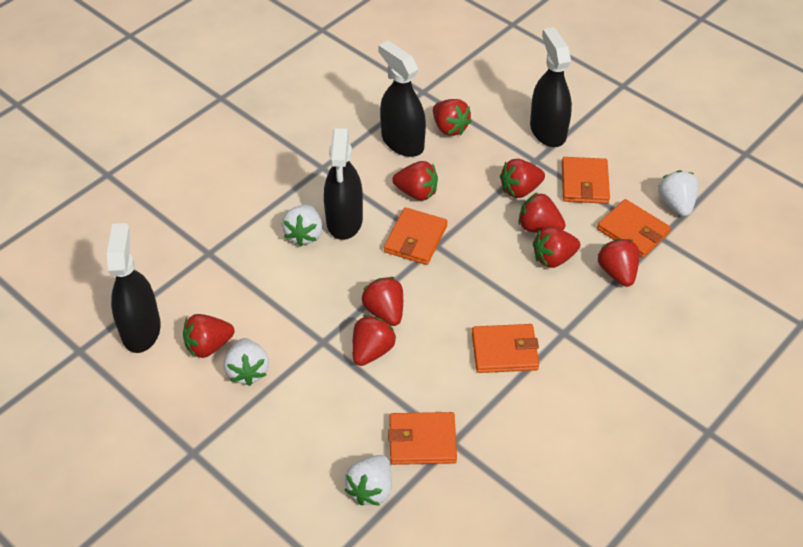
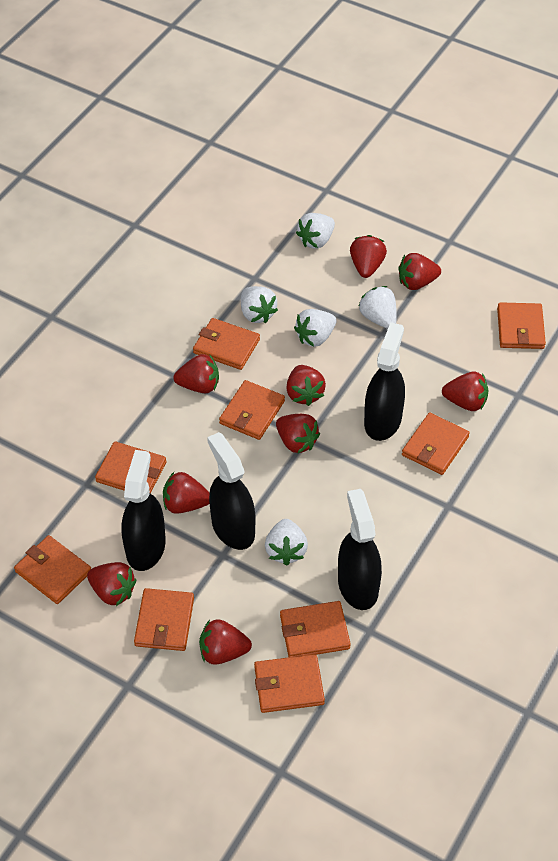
orange wallet: [384,207,448,265] [388,412,457,465] [472,324,539,373] [562,157,610,204] [597,199,671,258] = 5 -> [14,535,91,604] [95,441,166,494] [134,588,194,651] [193,318,260,370] [219,380,285,440] [254,654,325,713] [280,601,351,657] [402,413,470,475] [497,302,546,349] = 9
white strawberry: [224,338,269,386] [282,204,323,247] [345,455,392,506] [658,170,699,216] = 4 -> [241,286,278,323] [265,519,308,566] [294,309,337,347] [296,213,335,249] [358,286,397,328] = 5

